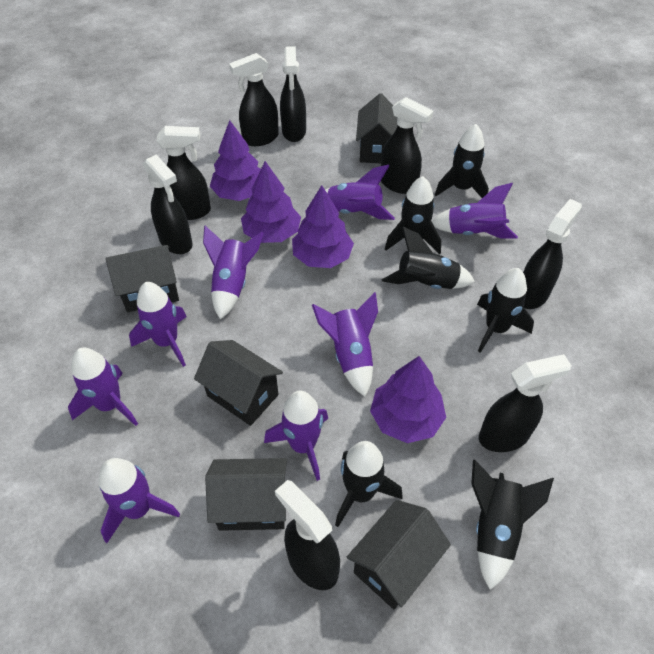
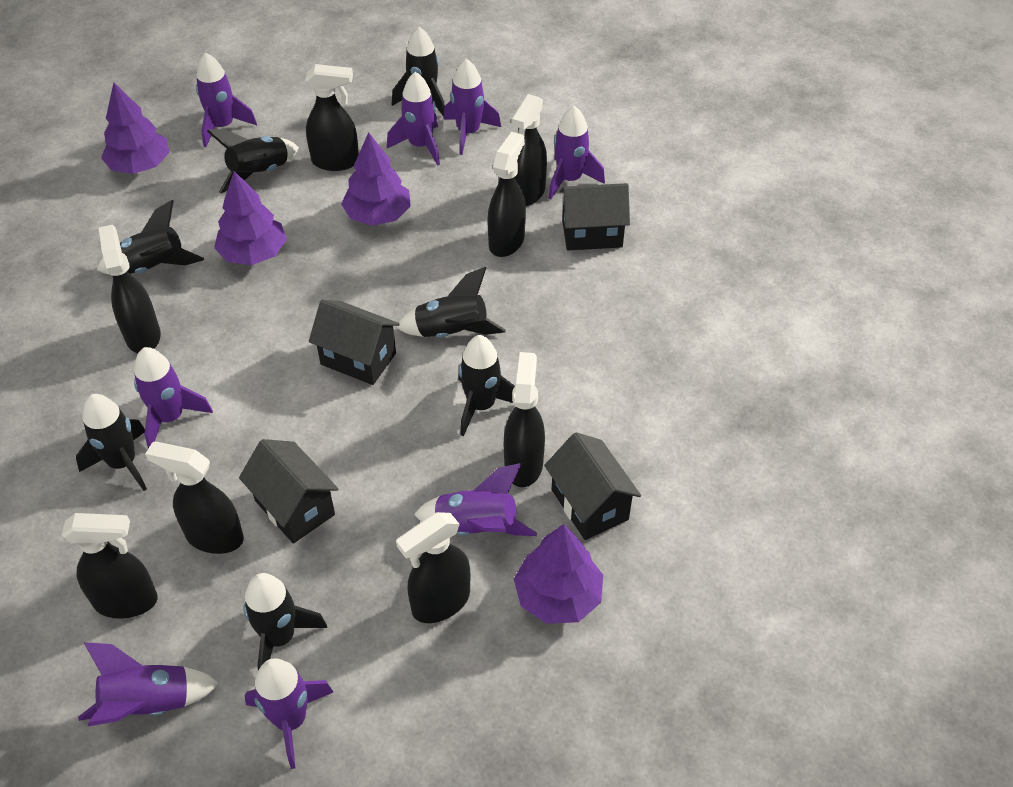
black house: [106,245,179,312] [194,340,283,426] [205,458,287,531] [347,500,451,609] [356,93,398,163] = 5 -> [239,439,338,544] [309,300,400,385] [544,432,641,540] [560,183,630,250] = 4
black rocket: [335,441,402,527] [382,227,475,289] [385,176,441,255] [435,124,489,198] [471,460,554,590] [477,268,534,353] = 6 -> [76,394,147,491] [97,200,204,274] [207,129,299,194] [244,573,327,671] [392,27,445,117] [396,267,506,338] [458,335,515,436] = 7

